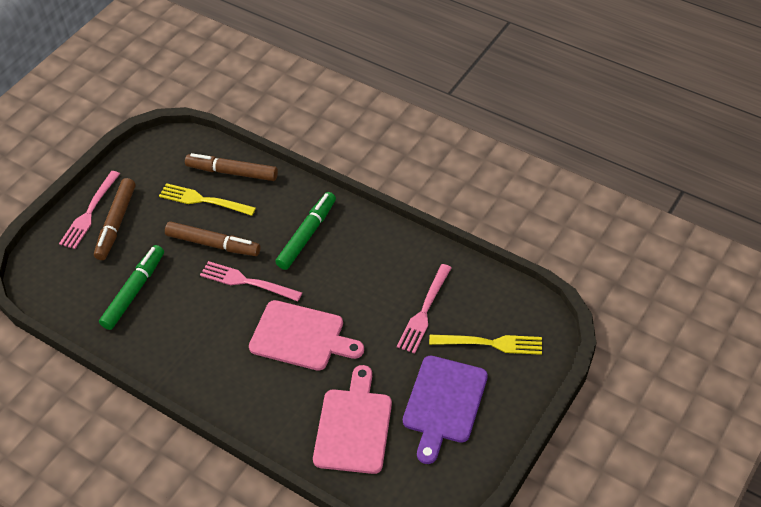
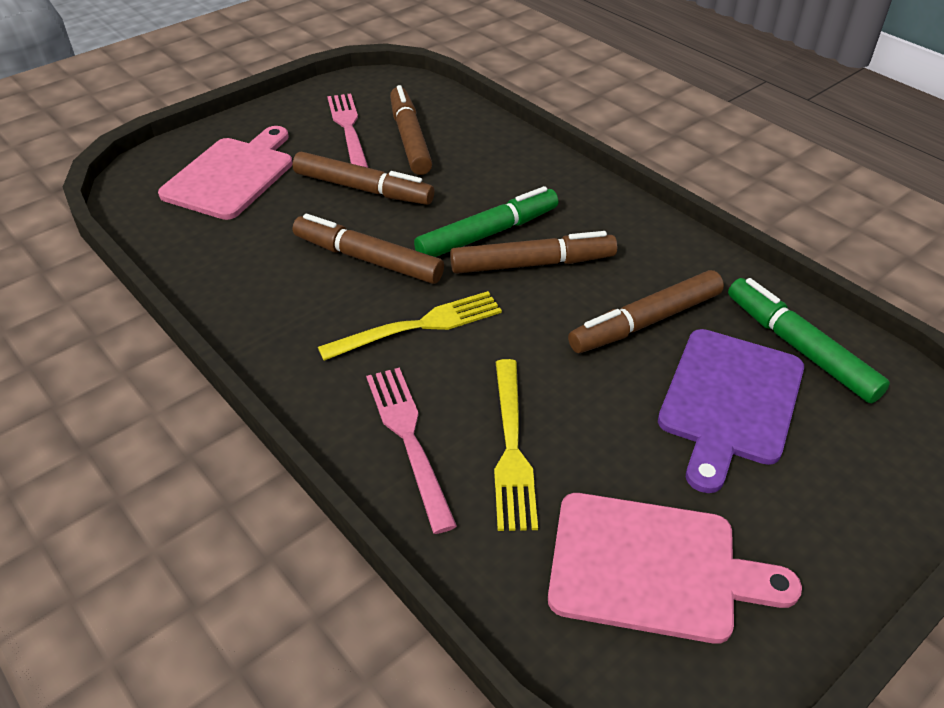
brown marker: [94,178,136,260] [165,221,261,256] [185,153,278,181] = 3 -> [293,152,434,205] [293,214,444,284] [390,85,432,175] [450,231,617,274] [568,270,724,353] = 5
pink fork: [59,171,120,249] [200,261,302,301] [397,264,452,354] = 3 -> [327,93,368,168] [366,367,457,534] = 2

